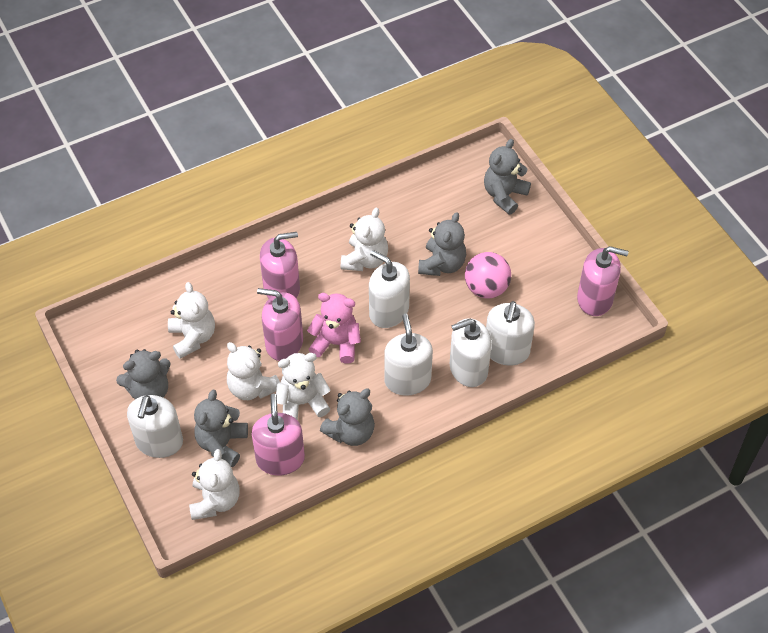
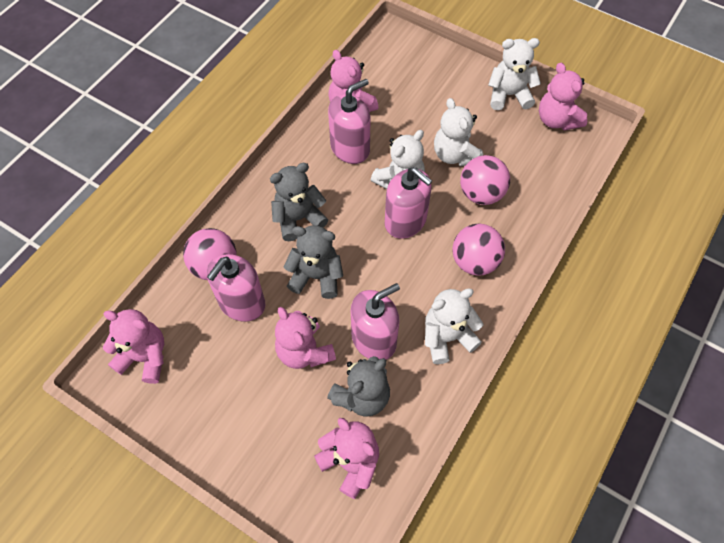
grey teddy bear: [116,349,171,399] [194,389,248,467] [320,389,375,446] [418,212,466,276] [484,139,531,215] = 5 -> [270,163,328,241] [284,225,343,299] [327,356,390,417] = 3
pink ball: [465,252,511,298] = 1 -> [183,228,237,280] [452,224,505,276] [460,155,510,205] = 3
pink teddy bear: [307,293,361,364] = 1 -> [103,309,164,384] [275,307,336,369] [314,418,379,499] [328,50,378,112] [539,63,587,131] = 5
white soap dispenser: [127,395,183,458] [369,250,410,328] [384,314,433,396] [450,318,492,387] [486,301,535,366] = 5 -> none = 0
white teddy bear: [168,282,215,359] [189,449,240,520] [227,342,280,400] [276,353,331,420] [341,208,388,271] = 5 -> [371,130,425,189] [425,288,484,364] [434,98,483,166] [488,38,541,110] = 4

